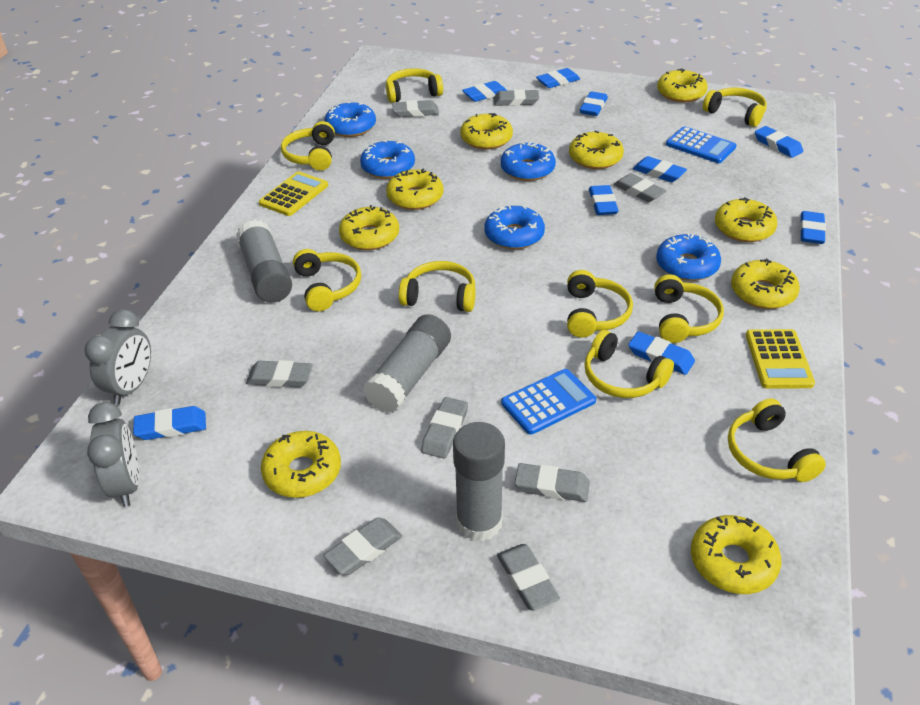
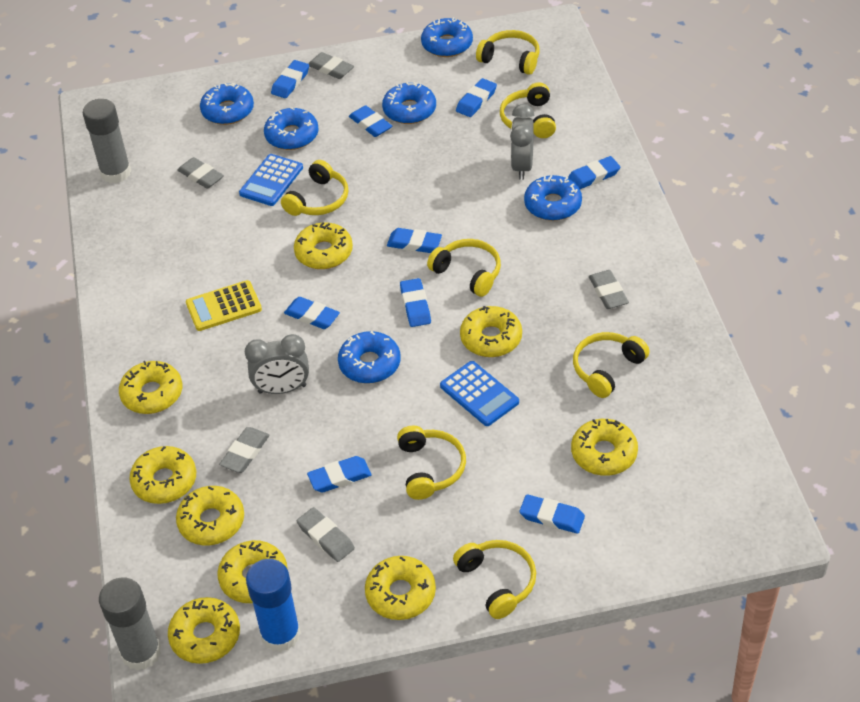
blue donut: [324,102,376,137] [360,140,415,179] [484,205,545,249] [501,142,556,181] [656,233,721,281] = 5 -> [200,83,254,125] [264,107,319,150] [338,331,401,384] [382,82,436,124] [421,17,473,57] [524,175,582,221] = 6
blue glue stick: none = 0 -> [246,559,301,652] = 1
grey eraser: [246,360,313,387] [323,517,402,575] [392,100,439,117] [421,397,468,459] [494,89,539,106] [497,544,560,611] [515,463,590,502] [614,173,666,202] = 8 -> [177,157,224,189] [219,427,270,473] [297,507,355,562] [308,52,354,79] [589,270,629,309] = 5
grey glue stick: [236,220,292,303] [363,314,451,413] [453,422,505,542] = 3 -> [83,99,131,183] [99,577,161,671] = 2
yellow calculator: [259,171,328,216] [746,329,815,389] = 2 -> [186,280,262,331] = 1
yellow headphones: [281,121,335,171] [293,249,361,311] [386,68,443,103] [399,261,476,312] [567,270,633,338] [584,330,674,398] [654,274,724,343] [703,88,767,127] [728,398,826,482] = 9 -> [281,160,349,216] [397,425,466,500] [427,239,501,297] [453,540,536,619] [476,30,539,75] [500,82,556,138] [573,332,650,398] = 7

